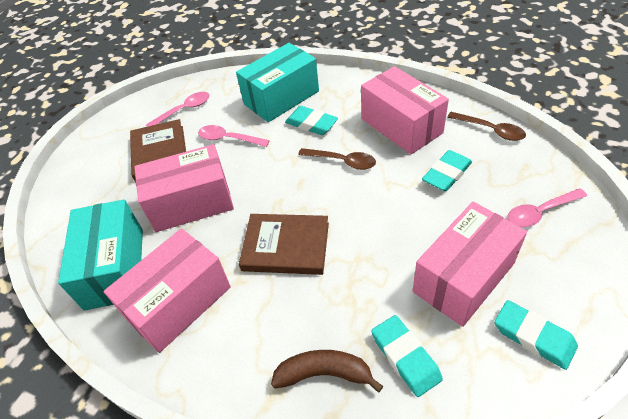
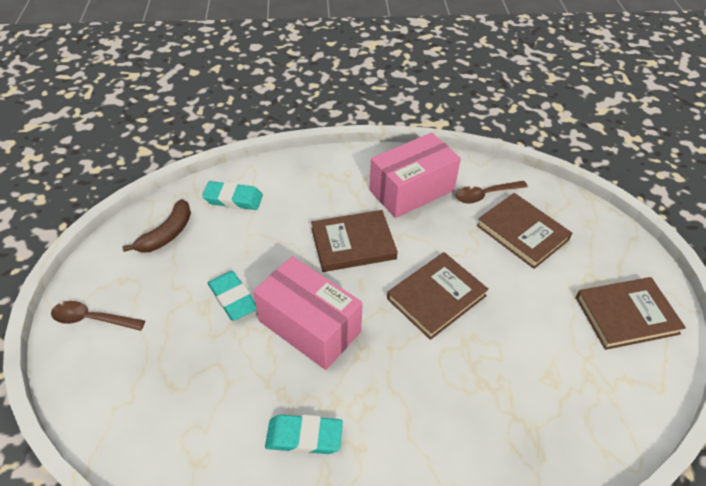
brown book: [130,119,186,182] [239,214,329,275] = 2 -> [311,210,398,272] [387,252,489,340] [477,193,572,269] [575,277,686,350] = 4
pink box: [103,228,231,353] [134,144,234,232] [361,66,449,154] [413,202,527,327] = 4 -> [253,256,363,370] [369,132,461,218] = 2
pink spoon: [146,92,209,127] [198,125,270,147] [508,188,587,227] = 3 -> none = 0
turquoise box: [58,199,143,311] [236,43,319,122] = 2 -> none = 0
turquoise eraser: [285,106,338,135] [371,315,443,397] [422,150,472,192] [495,300,578,370] = 4 -> [202,181,263,210] [208,271,257,321] [265,414,343,454] = 3

